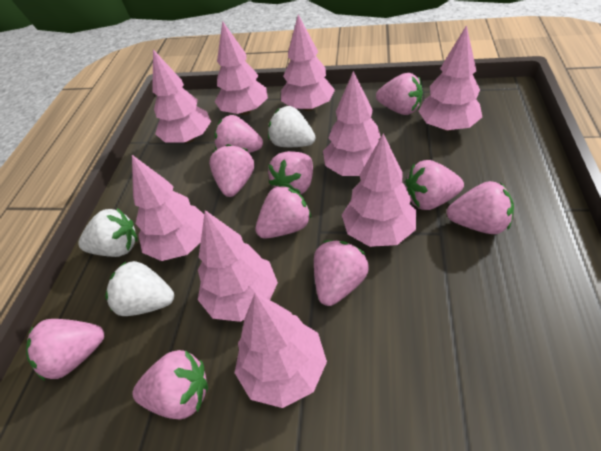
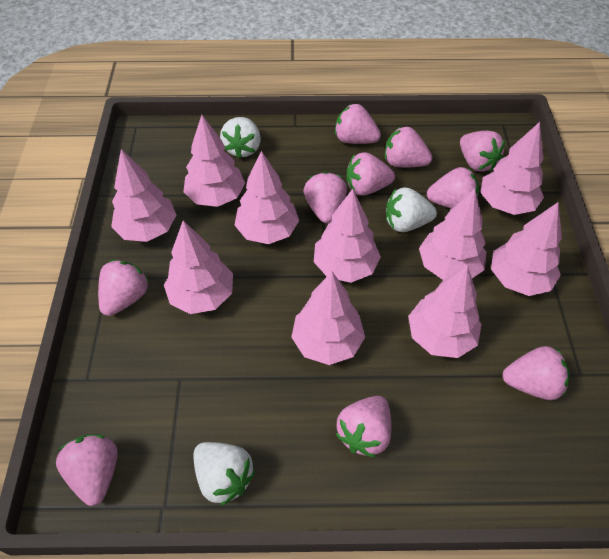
pink tree: [132,155,204,261] [152,49,211,143] [198,210,278,322] [215,21,268,115] [235,293,327,408] [281,15,335,111] [323,71,381,176] [342,133,416,247] [418,25,482,131] = 9 -> [111,149,176,242] [164,220,233,314] [183,115,245,207] [235,151,299,244] [291,272,365,365] [314,189,381,283] [408,265,482,358] [419,189,486,280] [480,122,544,215] [491,202,562,296] = 10

